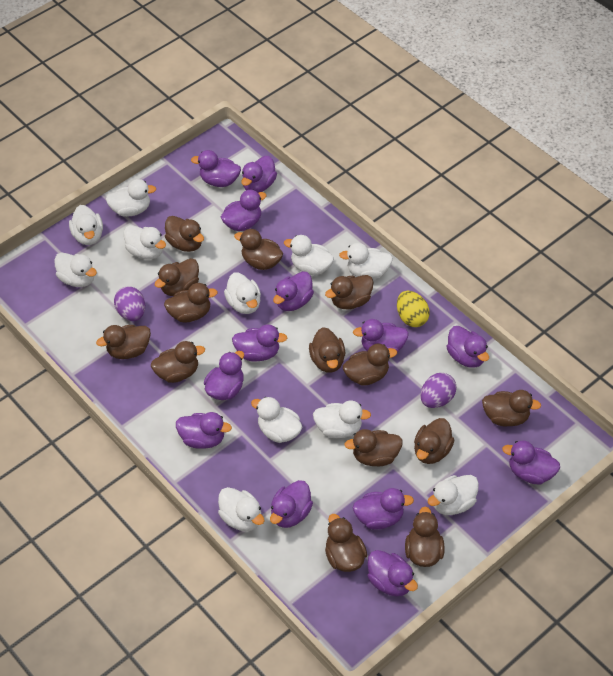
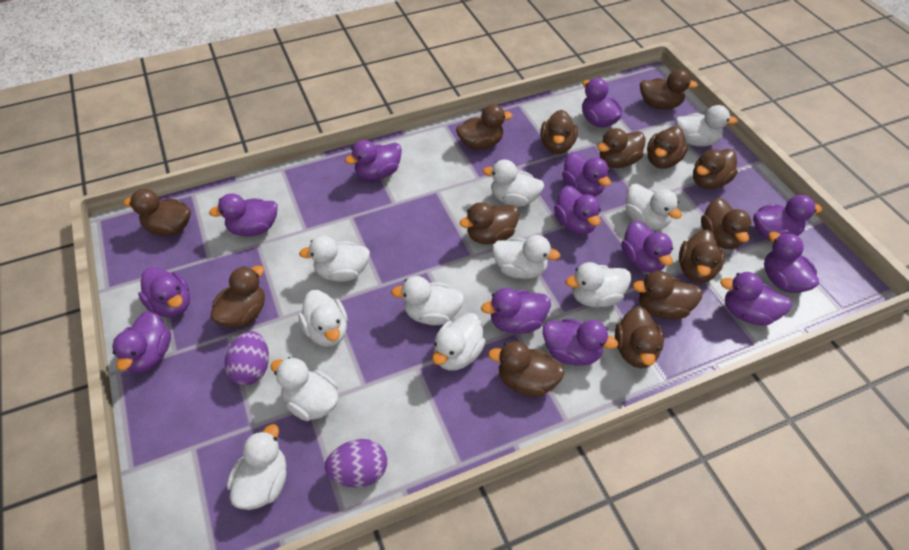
yellow egg: [397,291,430,327] = 1 -> none = 0

